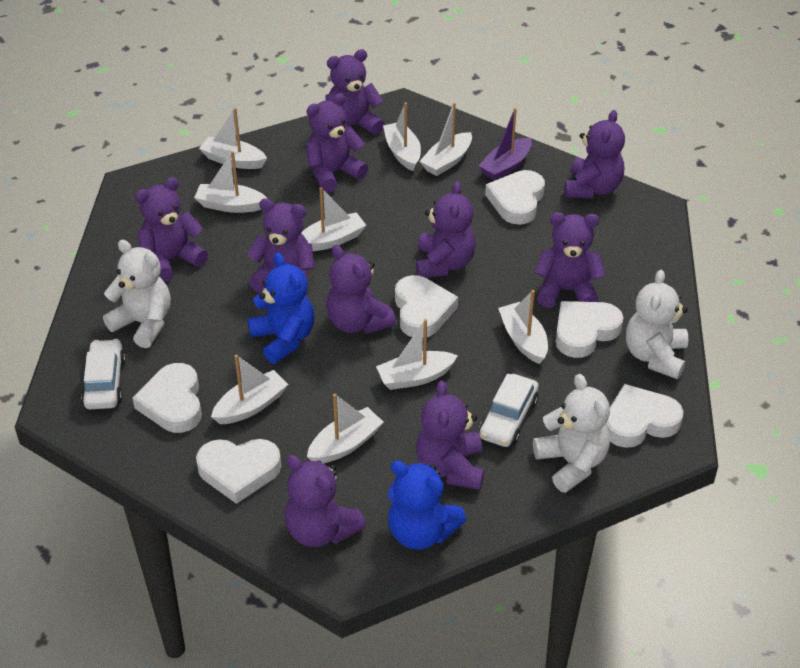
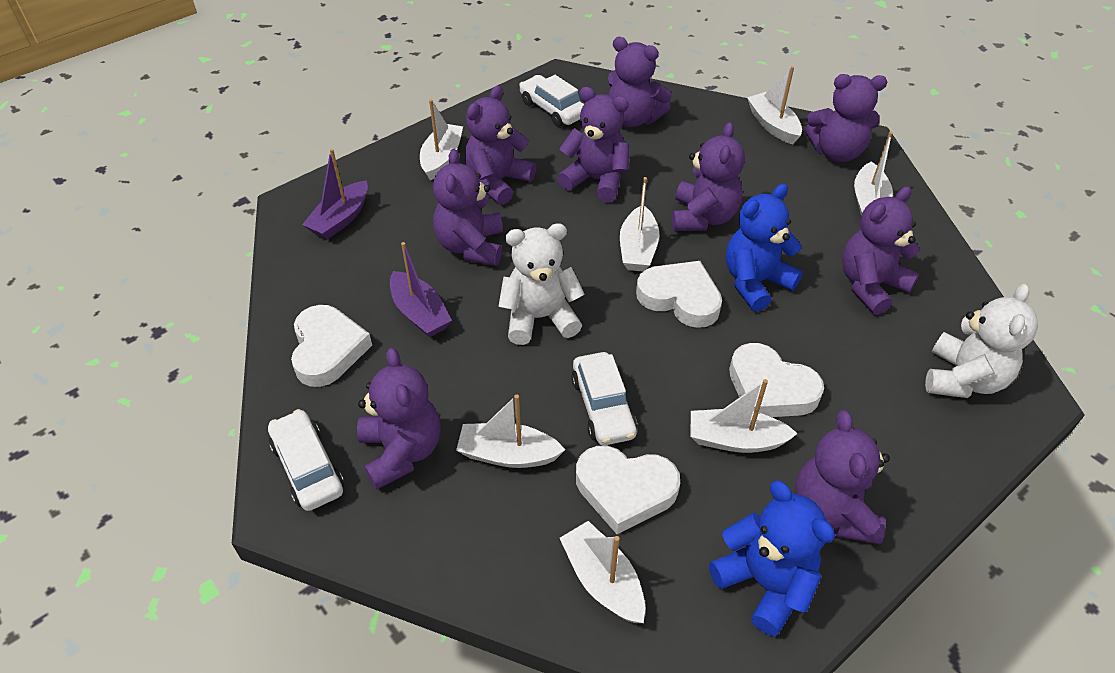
purple boat: [478,108,532,181] = 1 -> [302,149,368,240] [390,242,452,337] = 2
purple teddy bear: [135,177,208,282] [246,198,315,293] [285,455,366,547] [306,93,368,193] [325,49,385,135] [326,245,396,334] [416,181,476,278] [416,380,484,490] [534,212,606,308] [565,110,625,199] = 10 -> [357,348,441,490] [433,149,503,266] [465,85,536,205] [557,87,629,203] [608,37,672,127] [672,122,745,231] [795,410,890,544] [805,74,887,162] [842,186,920,315] = 9
white boat: [194,151,268,213] [199,108,267,169] [211,355,288,424] [301,187,366,251] [307,394,383,463] [376,319,458,390] [383,102,421,171] [420,103,472,176] [498,290,548,364] = 9 -> [420,99,463,181] [456,394,565,468] [560,521,645,623] [620,177,660,272] [690,379,798,453] [747,66,802,144] [854,132,893,216] = 7
white car: [81,339,126,409] [479,374,539,447] = 2 -> [268,409,344,511] [519,75,584,127] [571,352,637,445] = 3
white heart: [132,363,202,433] [196,439,281,504] [395,275,458,337] [485,170,545,225] [556,301,624,358] [606,384,684,448] = 6 -> [291,305,372,387] [576,446,680,534] [636,261,722,328] [729,343,824,417] = 4
white teddy bear: [103,240,171,348] [533,374,610,493] [626,270,688,379] = 3 -> [498,223,584,345] [925,283,1038,398] = 2

